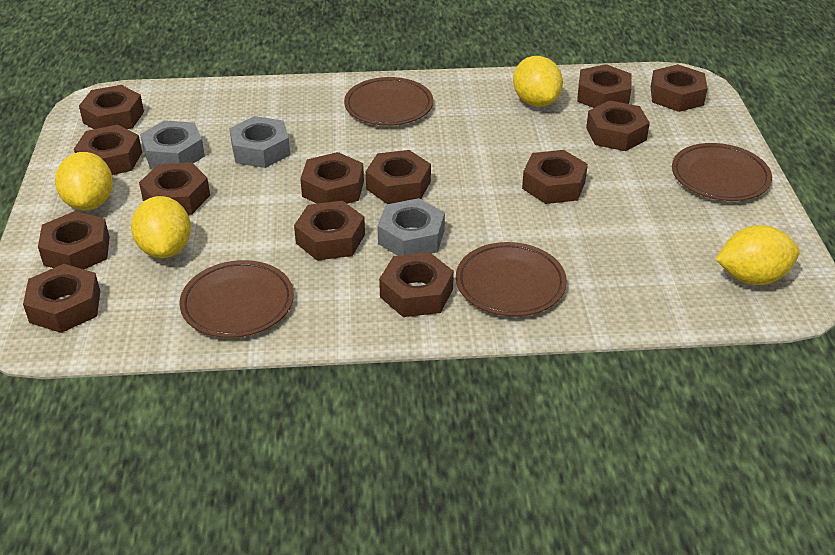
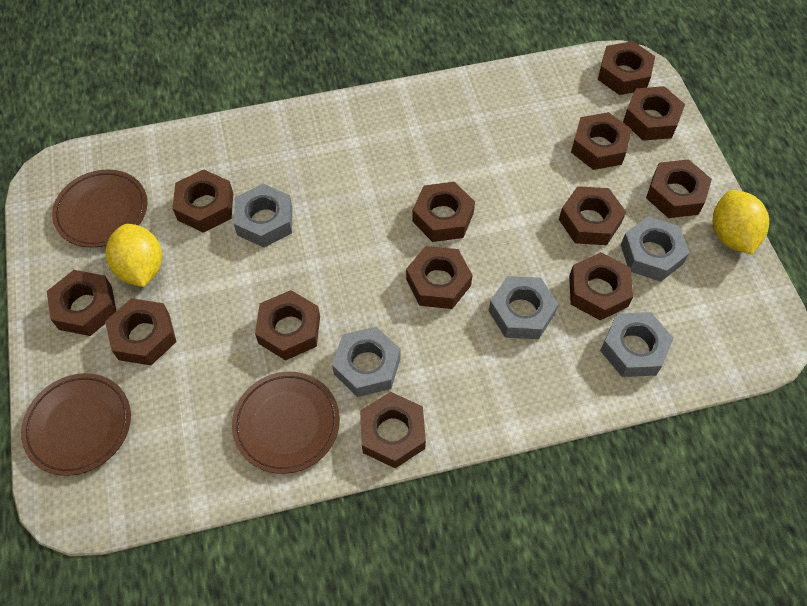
brown plate: [179,260,294,338] [344,77,433,126] [456,242,567,317] [672,143,772,201] = 4 -> [21,373,131,476] [52,170,148,248] [232,372,340,474] = 3
grey nut: [140,120,205,169] [229,116,290,168] [377,198,445,256] = 3 -> [234,184,292,248] [332,327,401,397] [489,276,558,339] [600,312,674,377] [621,216,689,282] = 5
yellow lemon: [55,152,113,210] [131,196,191,258] [513,56,563,107] [715,225,800,285] = 4 -> [106,224,162,287] [713,190,769,255] = 2

